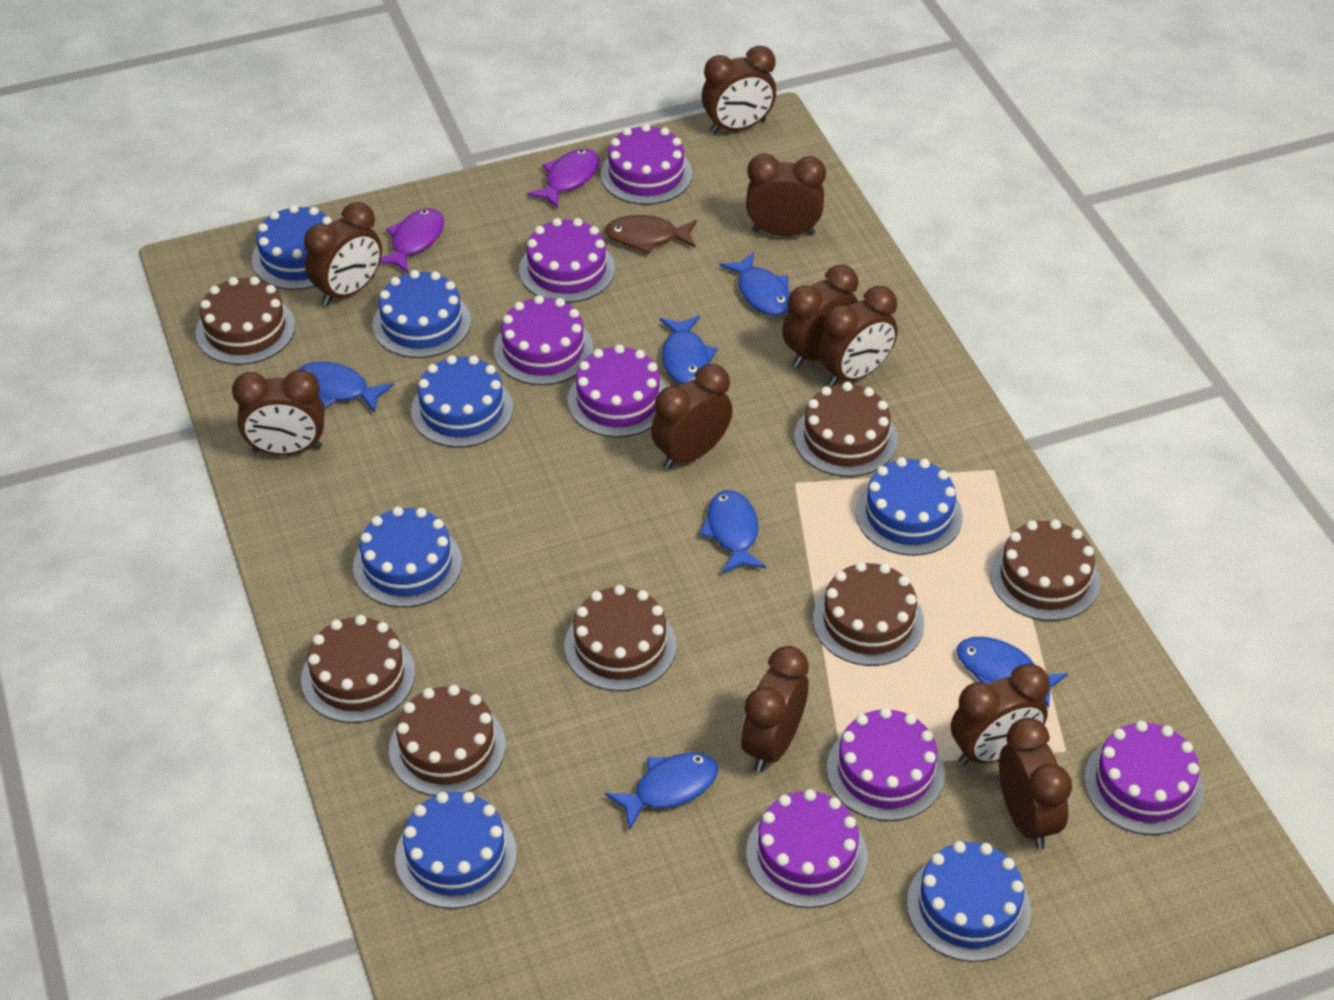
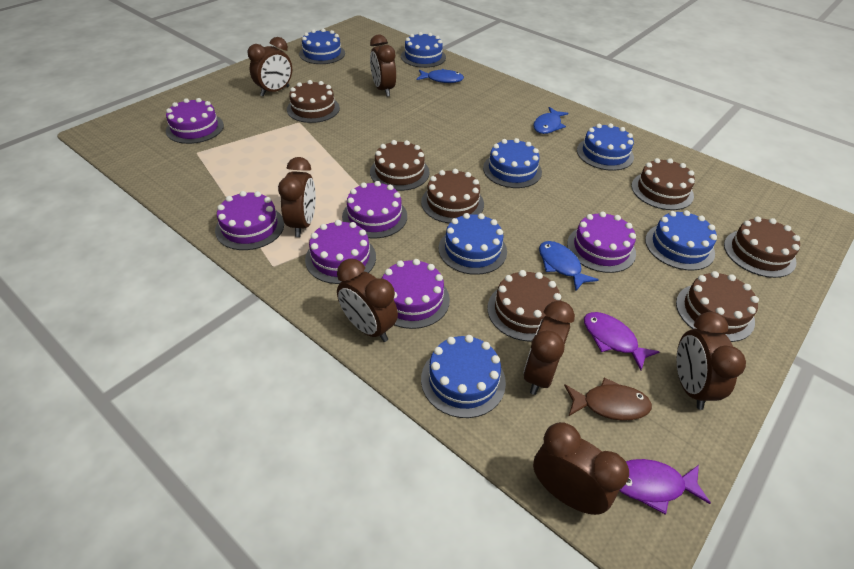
blue fish: [298,362,394,413] [605,752,718,830] [660,316,717,384] [699,490,766,574] [720,252,790,316] [957,637,1068,708] = 6 -> [417,69,464,83] [533,107,568,134] [539,241,599,291] = 3
brown clock: [232,370,324,455] [304,202,382,306] [651,364,733,469] [702,46,776,134] [741,646,809,772] [746,153,826,236] [782,265,858,368] [818,286,898,386] [951,663,1050,765] [999,718,1072,850] = 10 -> [247,37,292,96] [278,157,316,237] [337,259,398,342] [370,35,396,97] [523,301,575,395] [533,422,629,515] [677,312,746,410] = 7
purple cake: [494,295,593,385] [519,218,615,303] [568,345,667,437] [600,124,692,205] [746,789,867,908] [827,707,945,821] [1084,721,1204,835] = 7 -> [166,98,224,144] [215,191,284,250] [305,220,376,284] [342,181,407,238] [382,259,450,329] [567,211,636,273] = 6

